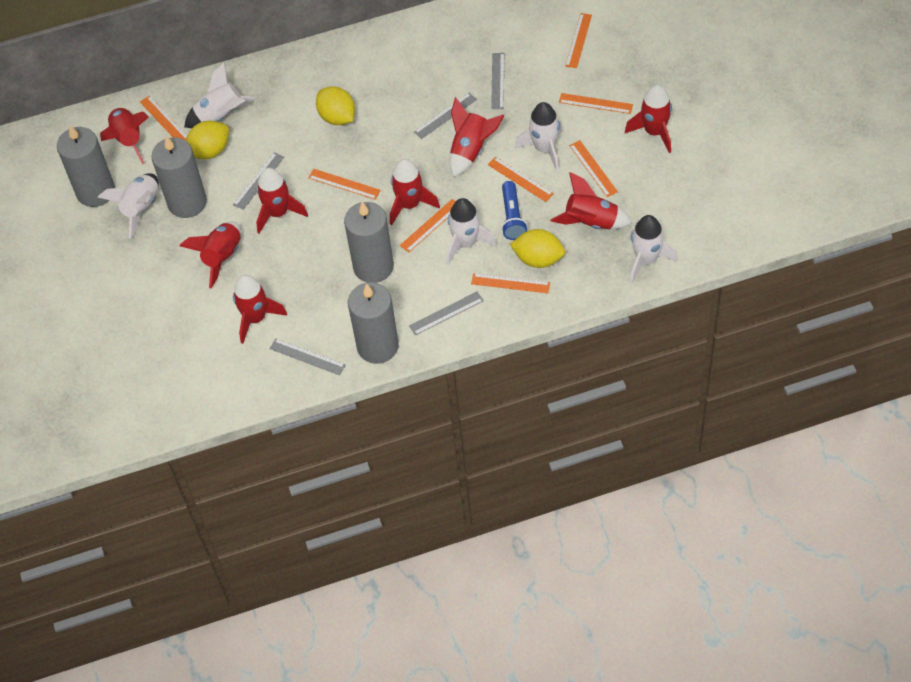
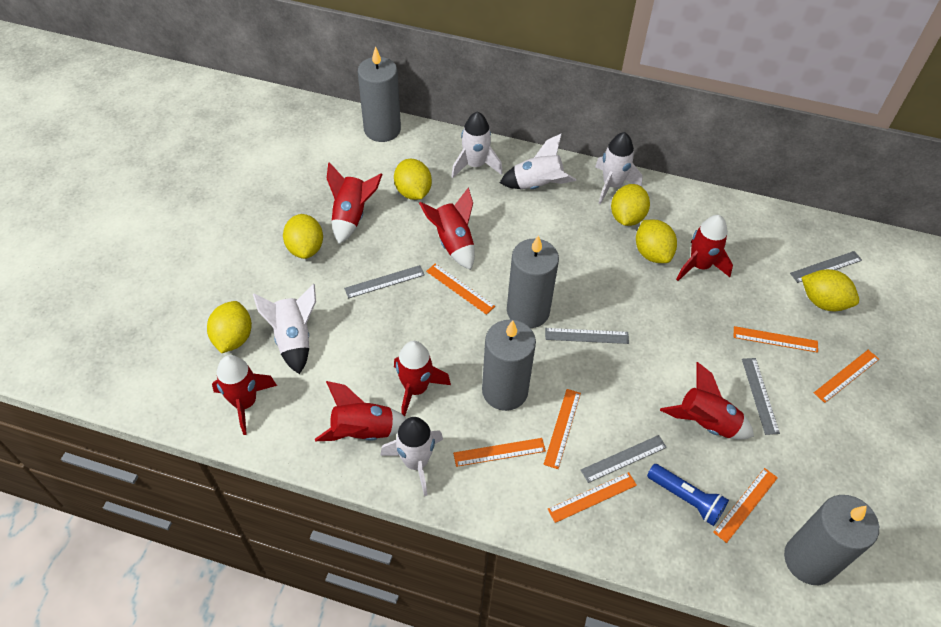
orange ruler: [140,96,187,141] [308,169,381,200] [400,199,456,253] [471,273,550,293] [488,157,554,202] [559,93,633,114] [565,13,592,68] [569,140,618,197] = 8 -> [426,264,495,315] [453,438,546,467] [543,389,581,469] [548,472,637,523] [713,468,778,543] [734,326,818,353] [814,350,879,403] = 7
red rocket: [100,108,149,164] [179,221,241,288] [233,275,287,344] [256,168,308,234] [390,159,440,225] [450,97,504,177] [551,172,631,230] [625,85,672,153] = 8 -> [212,355,277,435] [315,381,407,441] [327,162,383,244] [394,341,451,416] [419,188,475,270] [660,362,754,440] [676,215,733,281] = 7
yellow lemon: [186,121,229,159] [316,87,355,125] [510,229,565,268] = 3 -> [207,301,252,353] [283,214,323,259] [394,159,432,200] [611,184,650,226] [636,220,677,263] [801,269,859,311] = 6

